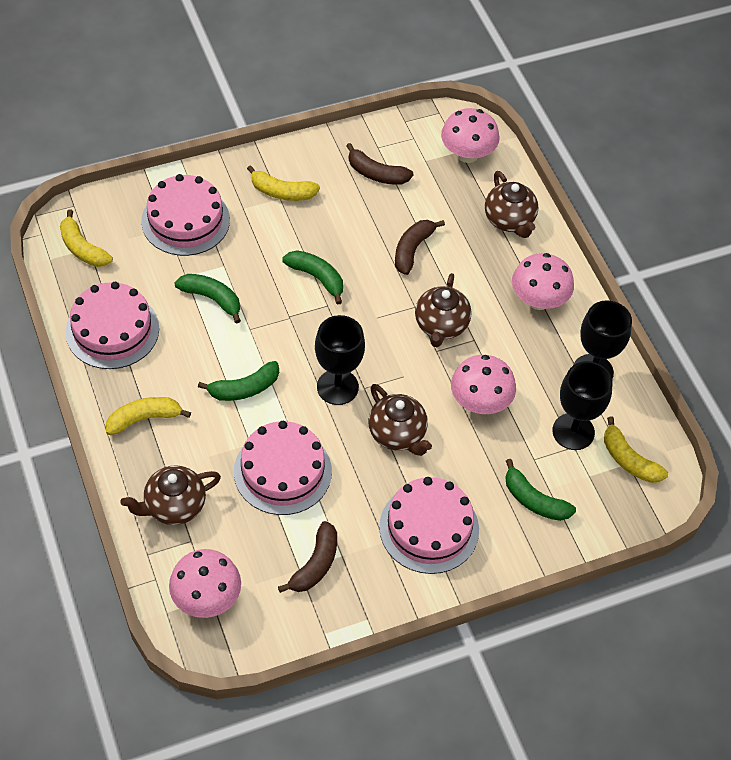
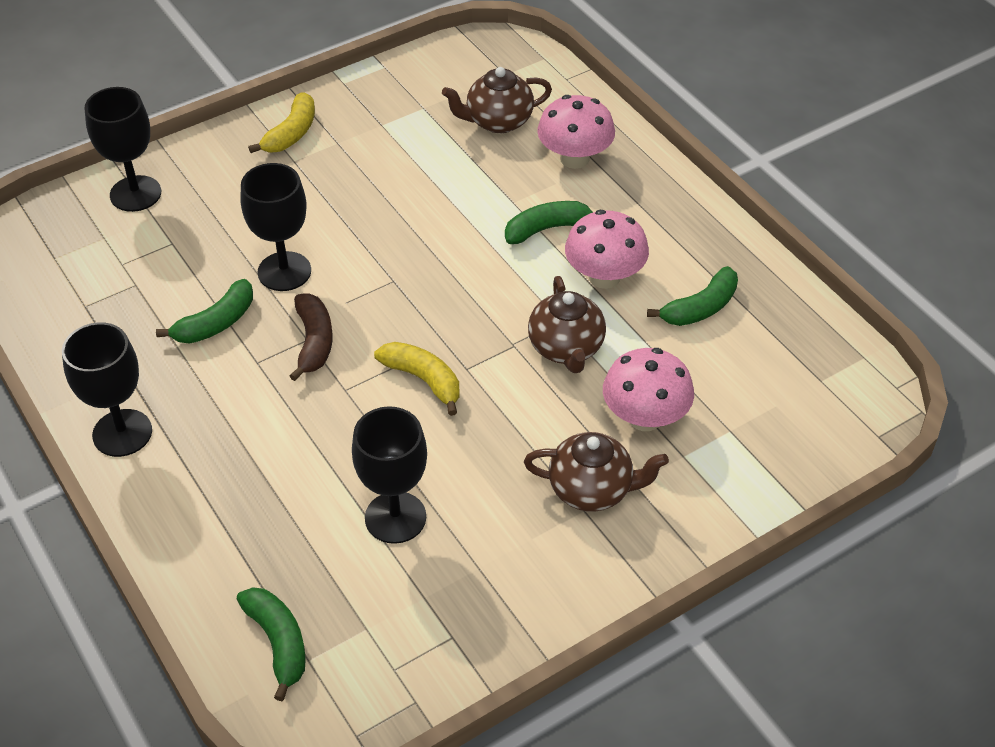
black goblet: [315,315,365,405] [552,361,613,450] [574,300,632,379] = 3 -> [62,322,152,457] [85,87,161,212] [240,163,311,291] [352,406,427,544] = 4
brown banana: [278,521,337,593] [346,143,414,185] [395,220,445,275] = 3 -> [290,293,333,381] = 1
brown teapot: [120,465,221,525] [368,384,432,456] [415,273,472,347] [485,171,538,238] = 4 -> [442,67,552,133] [524,432,669,512] [528,276,606,373] = 3
pink cake: [65,282,159,369] [141,174,230,256] [234,421,332,515] [379,477,479,574] = 4 -> none = 0
pink mushroom: [169,549,241,618] [441,108,499,163] [451,355,516,414] [512,253,574,310] = 4 -> [537,95,615,169] [565,210,649,289] [603,348,694,431] = 3
yellow banana: [60,210,113,267] [106,397,191,435] [247,165,320,201] [604,417,668,483] = 4 -> [248,92,315,153] [374,342,459,416] = 2

